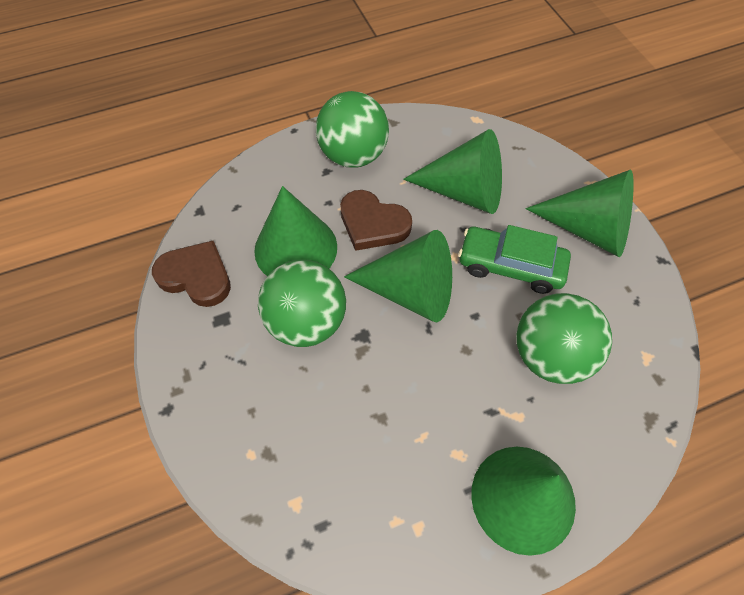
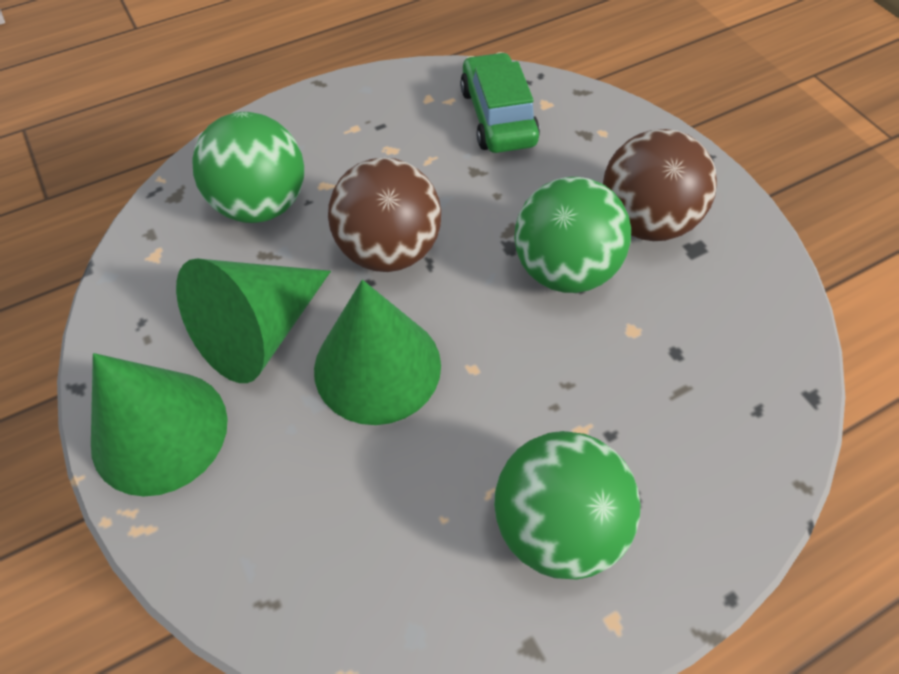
brown ball: none = 0 -> [328,157,441,272] [603,129,717,241] = 2
brown heart: [152,241,231,307] [340,190,412,251] = 2 -> none = 0
green cone: [254,186,337,276] [344,230,452,322] [403,129,502,214] [471,447,576,556] [525,169,634,257] = 5 -> [91,353,228,496] [176,258,331,383] [314,280,441,425] = 3

